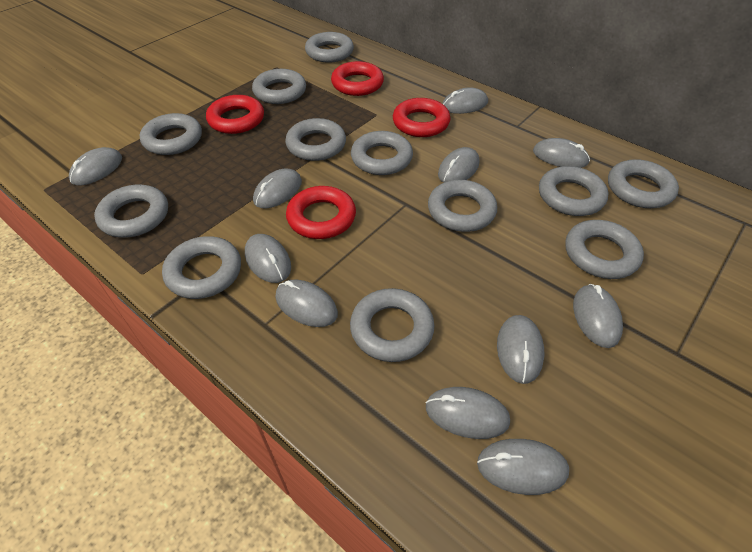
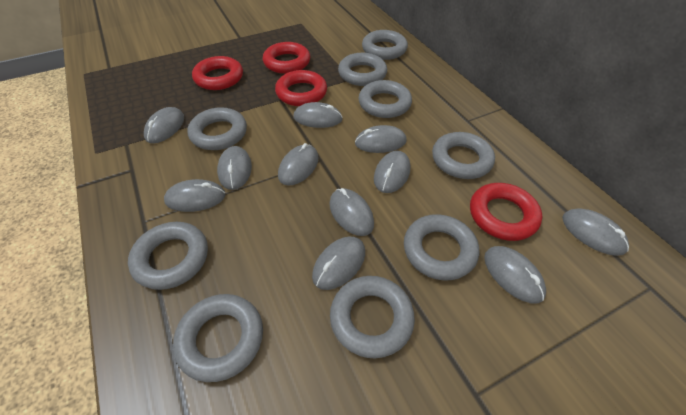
grey ring: [94,185,168,238] [140,113,202,155] [162,236,241,299] [252,69,306,104] [285,118,346,161] [305,32,354,63] [350,288,434,362] [351,131,413,175] [428,180,497,232] [539,166,609,216] [565,220,644,279] [608,159,679,208] = 12 -> [128,222,208,290] [173,294,263,382] [187,107,247,150] [330,276,415,358] [338,53,387,86] [359,80,412,118] [362,30,408,60] [404,214,479,281] [432,132,495,179] = 9

